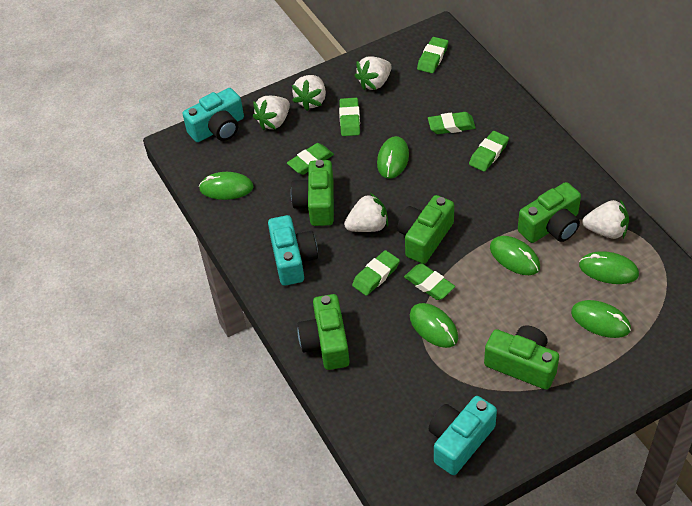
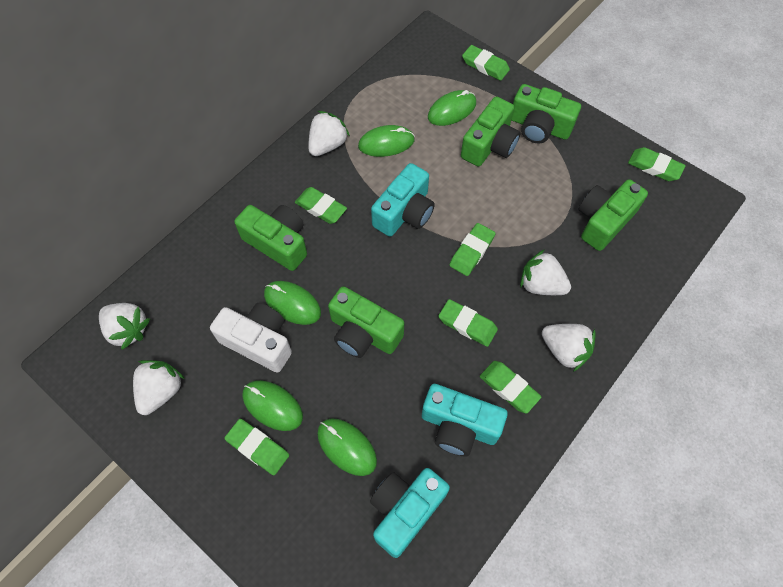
green mouse: [199,172,254,200] [377,136,409,179] [410,303,458,348] [490,236,540,275] [571,300,631,338] [579,251,639,284] = 6 -> [242,380,303,431] [264,281,321,325] [317,418,377,476] [358,125,415,157] [428,90,476,126] = 5
white camera: none = 0 -> [210,303,292,373] = 1

